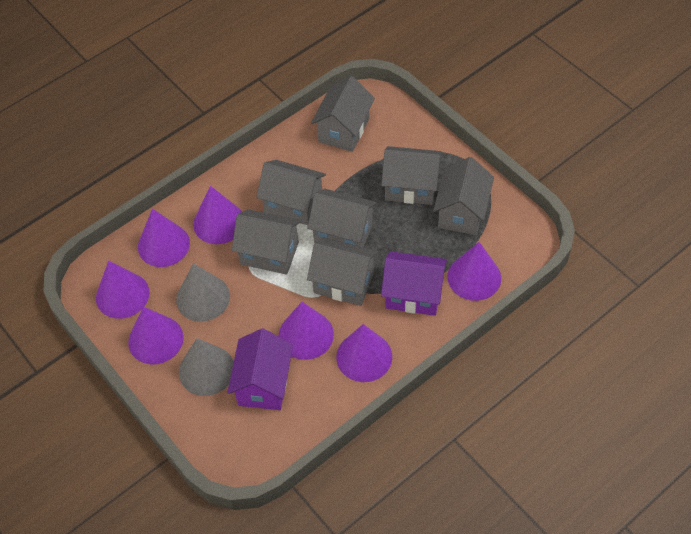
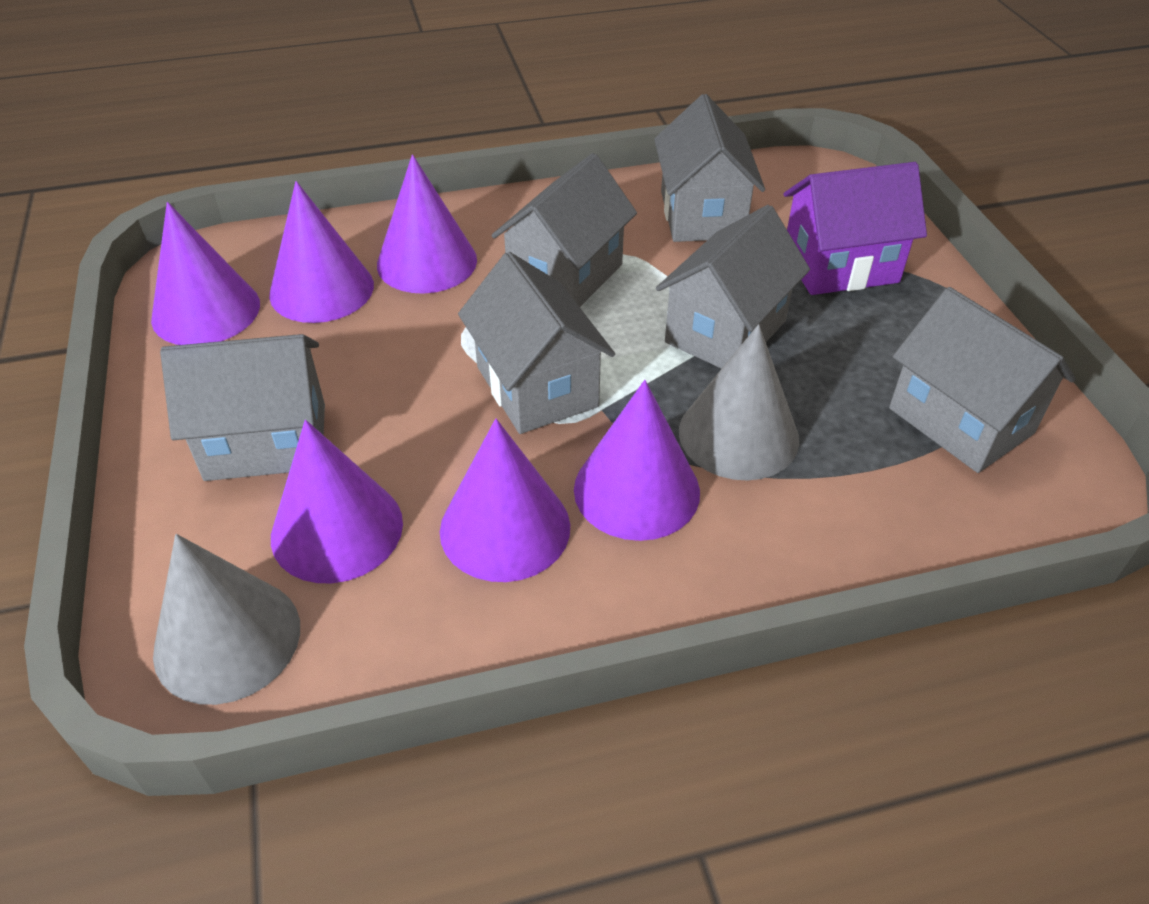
grey house: [232,209,301,275] [256,160,326,225] [307,189,377,247] [307,237,378,306] [311,76,375,152] [381,146,441,205] [433,157,494,235] = 7 -> [160,334,325,481] [458,252,615,434] [491,153,637,307] [654,94,765,242] [656,205,810,369] [889,287,1076,473] = 6
purple cone: [96,261,150,319] [128,307,183,365] [138,209,190,267] [193,186,242,244] [279,302,334,360] [336,324,392,382] [447,242,501,301] = 7 -> [151,202,260,345] [269,181,374,323] [271,420,403,583] [377,154,477,294] [440,419,570,582] [574,380,700,541] = 6
purple house: [227,329,293,410] [381,251,447,316] = 2 -> [784,162,927,295] = 1

